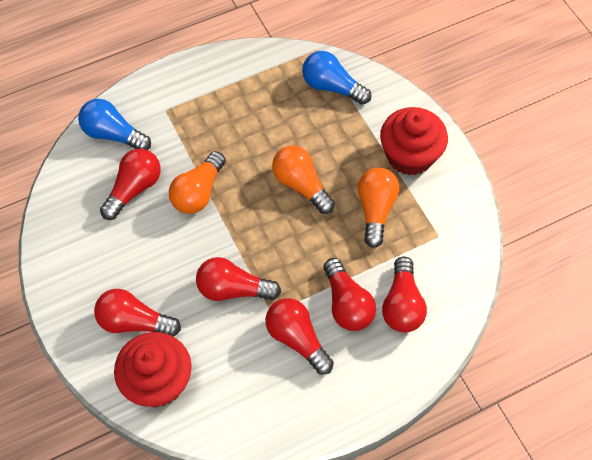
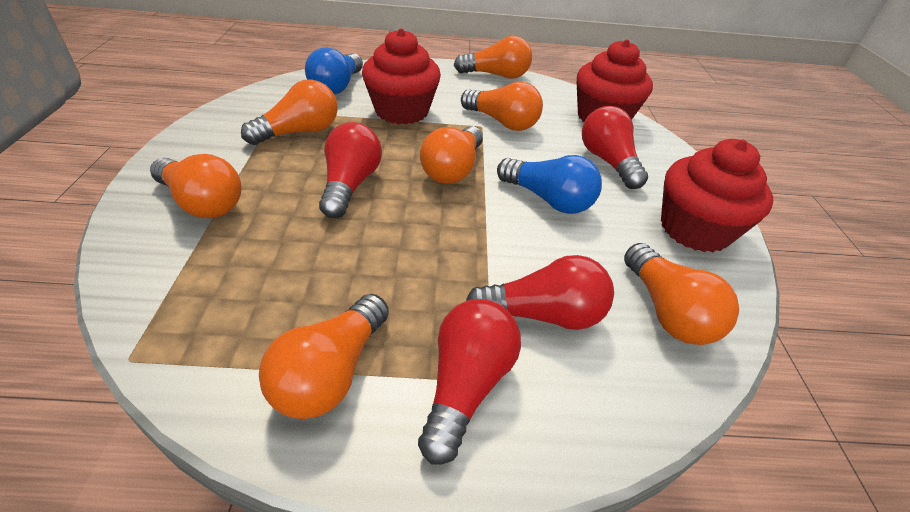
orange light bulb: [169,151,226,214] [272,146,335,214] [358,167,399,248] = 3 -> [150,154,242,218] [241,79,338,145] [259,294,389,419] [420,126,483,184] [454,36,532,79] [461,82,543,131] [624,243,739,345] = 7
red cupcake: [114,332,192,407] [380,107,448,176] = 2 -> [362,28,441,124] [576,40,653,122] [661,139,773,252] = 3
red light bulb: [94,289,181,337] [100,149,161,220] [196,257,281,301] [265,298,334,375] [323,258,376,331] [382,257,427,333] = 6 -> [319,122,382,218] [418,299,521,465] [466,255,614,330] [582,106,648,189] = 4

